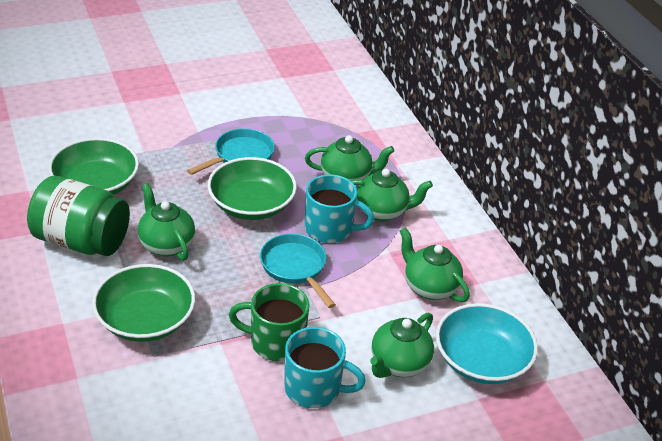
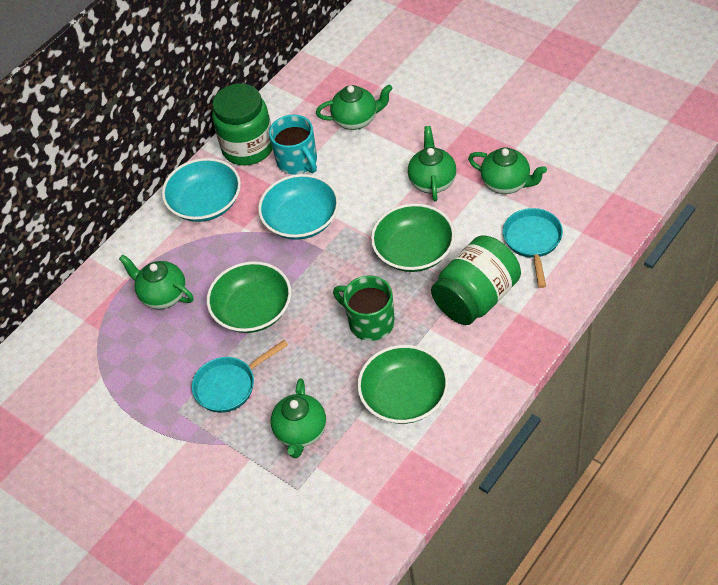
green jar: [27,176,130,256] = 1 -> [212,84,272,165] [431,236,521,325] = 2
turquoise bowl: [436,303,538,384] = 1 -> [162,158,241,222] [258,174,339,240] = 2
turquoise mug: [284,327,366,408] [305,174,374,243] = 2 -> [269,115,317,175] = 1

